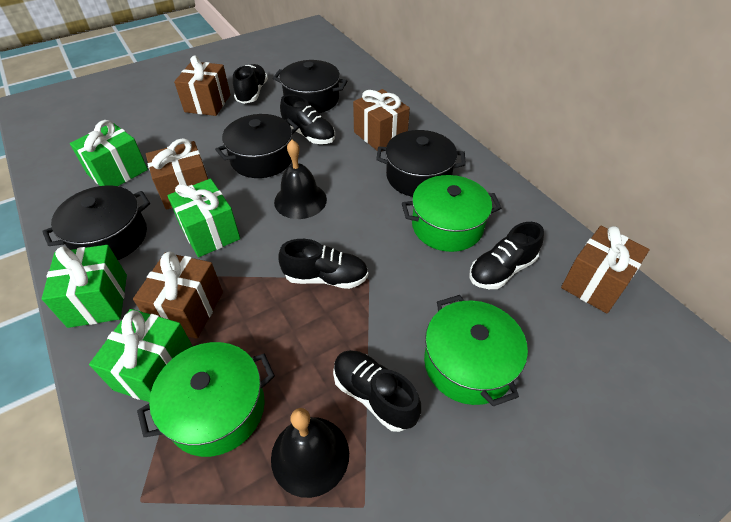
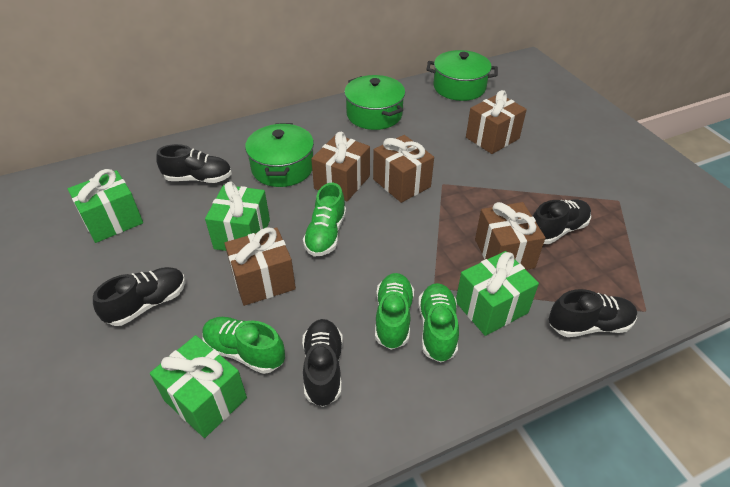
black bell: [271,408,349,498] [274,140,327,219] = 2 -> none = 0
black pot: [42,185,150,260] [215,114,299,178] [273,60,347,113] [376,130,466,197] = 4 -> none = 0
green shoe: none = 0 -> [203,317,285,374] [303,183,346,257] [375,273,414,350] [418,283,459,363] = 4

